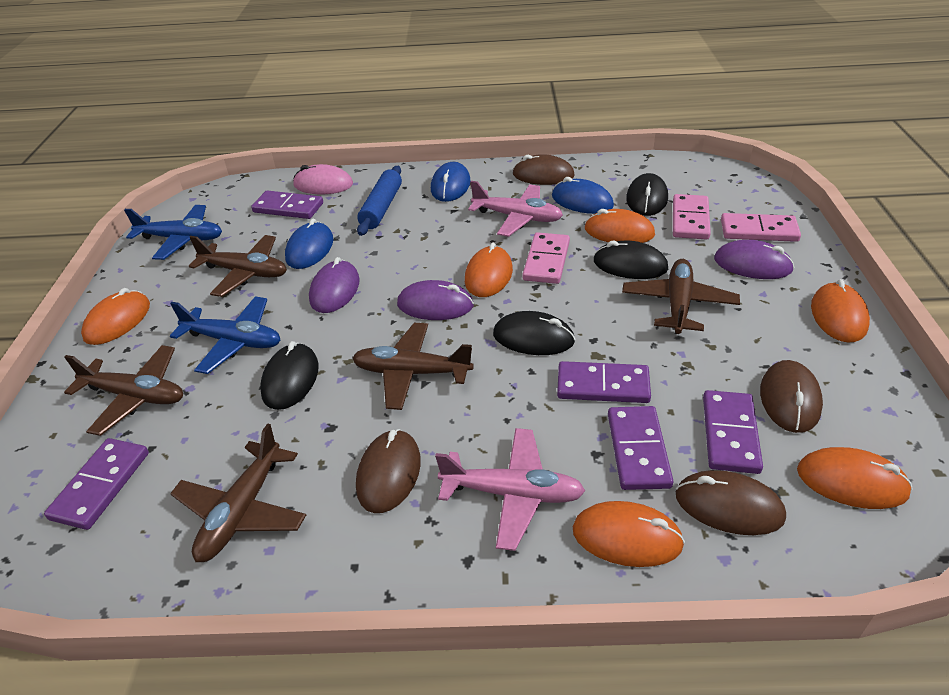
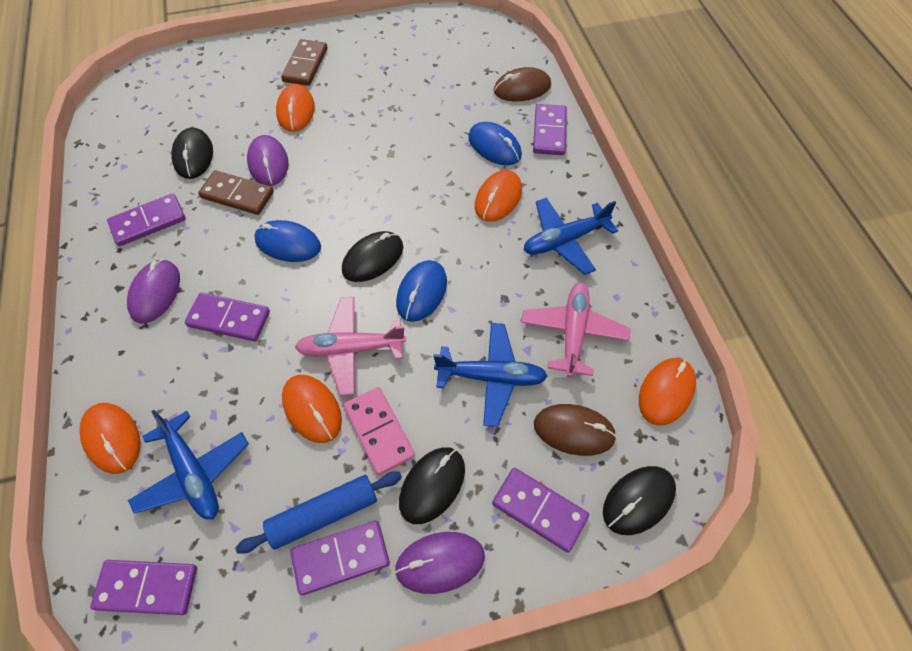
blue plane: [124,205,222,260] [170,296,280,374] = 2 -> [128,410,249,520] [433,323,548,427] [524,198,618,275] = 3
brown domino: none = 0 -> [198,170,274,215] [281,39,328,86] = 2
brown mouse: [356,429,421,513] [512,154,575,185] [676,470,786,535] [760,360,823,433] = 4 -> [494,67,551,101] [534,404,617,456] = 2
brown plane: [64,345,183,436] [170,423,306,562] [189,235,287,297] [352,323,474,410] [622,259,740,334] = 5 -> none = 0
orange mouse: [81,288,150,345] [465,243,513,297] [573,501,685,567] [585,209,655,243] [797,447,913,509] [811,279,870,343] = 6 -> [79,403,141,474] [276,84,315,132] [282,375,342,443] [475,170,522,222] [639,358,696,425] = 5
pink domino: [523,232,570,284] [673,194,711,240] [721,213,801,242] = 3 -> [343,387,415,475] = 1
pink mouse: [293,164,353,194] = 1 -> none = 0
purple domino: [44,438,149,530] [251,190,323,219] [557,361,651,403] [608,406,673,490] [703,390,763,474] = 5 -> [90,560,197,615] [107,193,186,246] [185,293,270,341] [290,521,390,596] [492,468,589,553] [533,104,567,155] = 6

